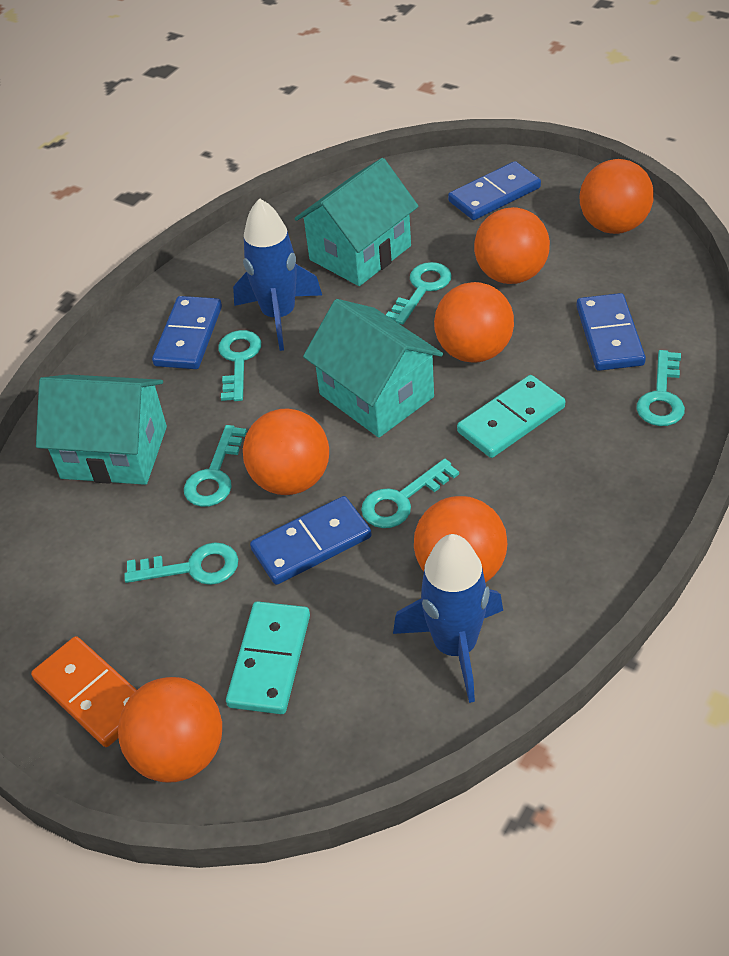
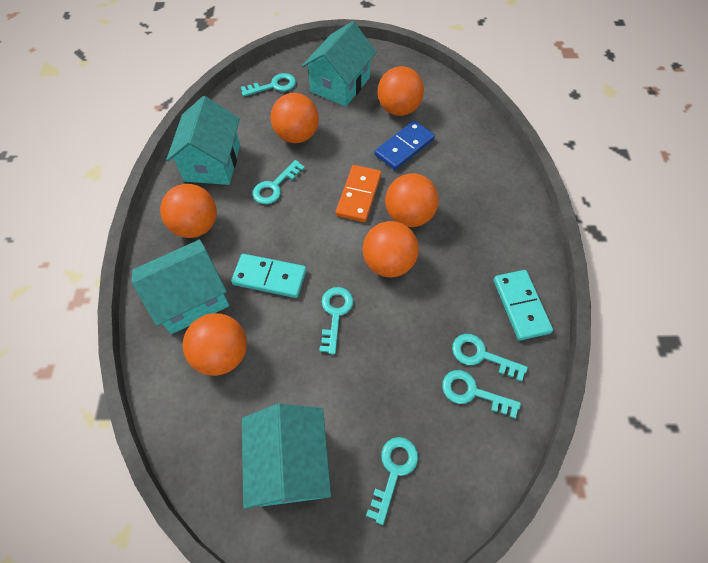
blue domino: [152,296,222,369] [250,496,372,585] [448,161,541,220] [576,293,646,371] = 4 -> [375,121,435,170] = 1
blue rocket: [233,198,322,351] [393,534,503,703] = 2 -> none = 0
turquoise house: [36,375,167,485] [294,158,419,286] [303,299,443,438] = 3 -> [131,240,229,334] [166,96,240,185] [242,404,331,509] [302,21,377,107] = 4

